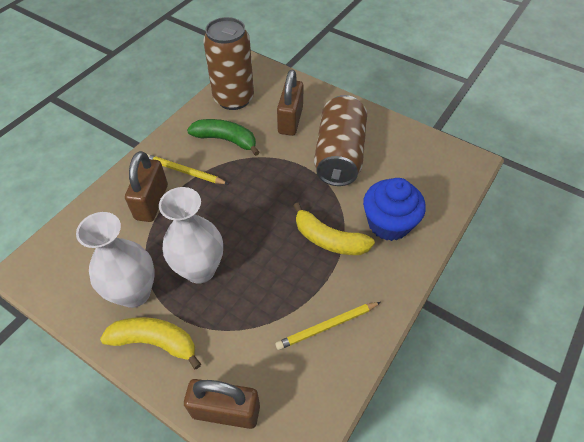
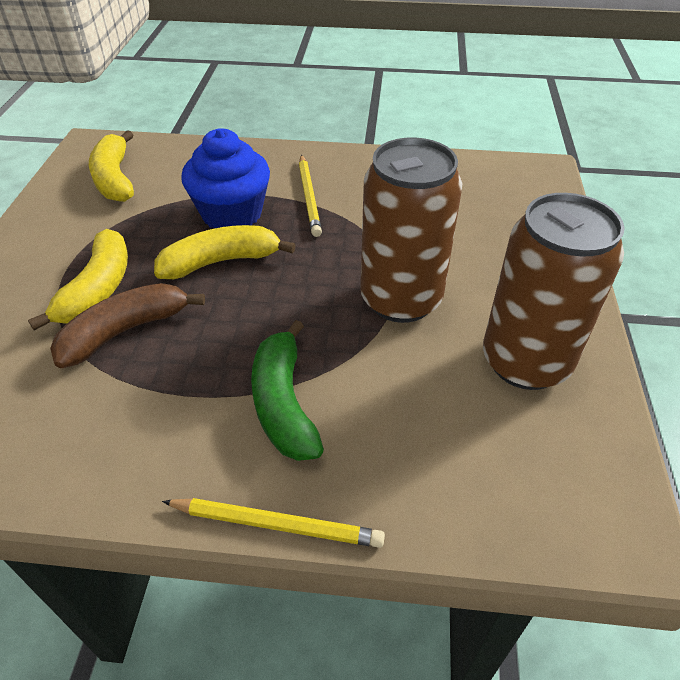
brown banana: none = 0 -> [50,283,205,368] = 1
brown padlock: [125,151,168,222] [184,379,260,429] [277,70,304,136] = 3 -> none = 0
white vase: [76,212,155,308] [159,187,223,283] = 2 -> none = 0
yellow banana: [100,317,201,369] [293,203,375,255] = 2 -> [28,229,128,331] [89,130,134,202] [154,225,296,279] = 3

